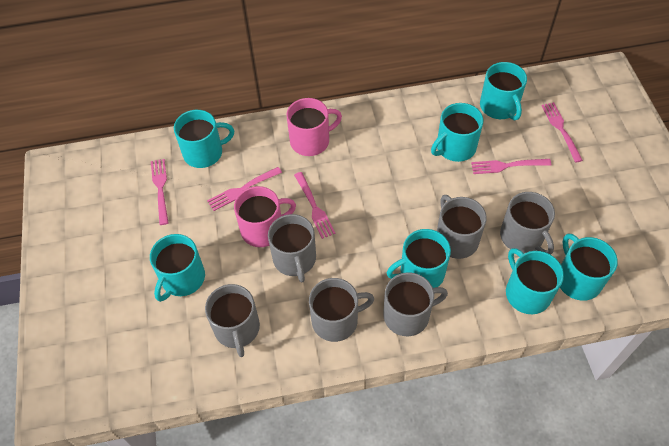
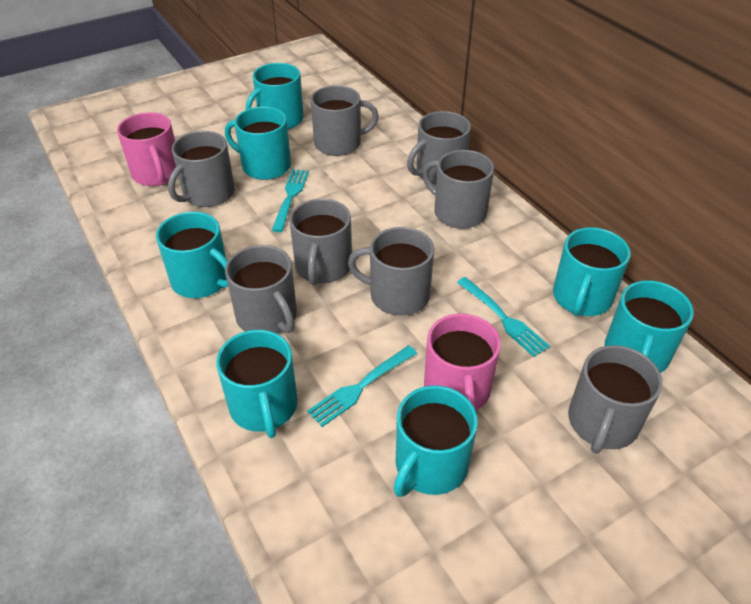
grey mug: [205,284,260,357] [268,214,316,282] [309,278,374,342] [383,272,448,336] [437,195,487,259] [500,192,555,255] = 6 -> [168,131,235,207] [225,245,297,333] [289,199,352,285] [310,85,379,156] [348,227,434,316] [407,111,471,184] [423,150,494,229] [568,345,663,454] = 8
pink fork: [151,159,168,225] [207,167,282,211] [294,172,336,239] [471,159,552,174] [541,102,583,163] = 5 -> none = 0
turquoise fork: none = 0 -> [272,169,309,232] [307,346,417,427] [457,277,550,357] = 3

